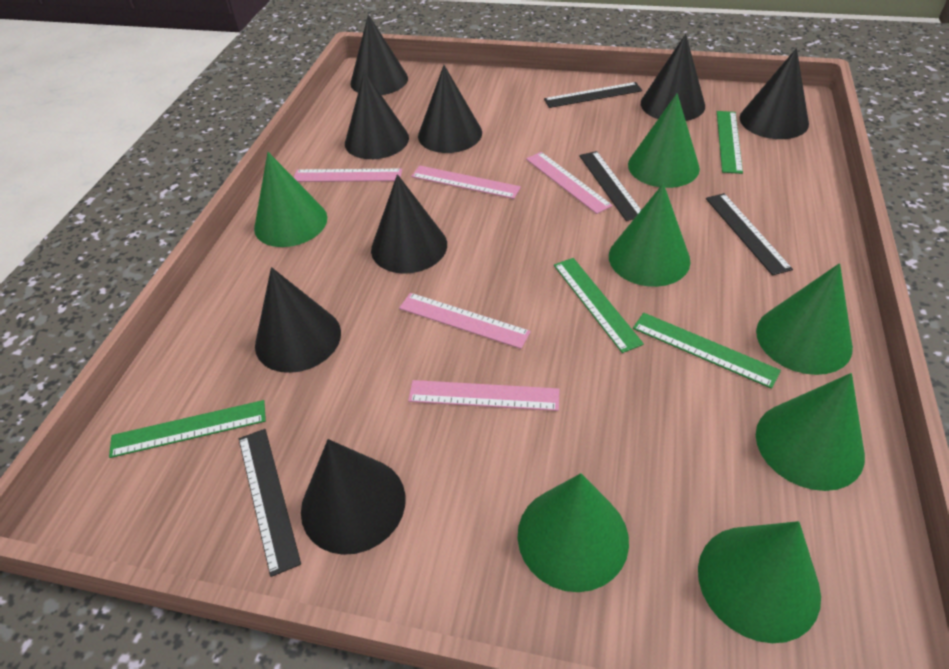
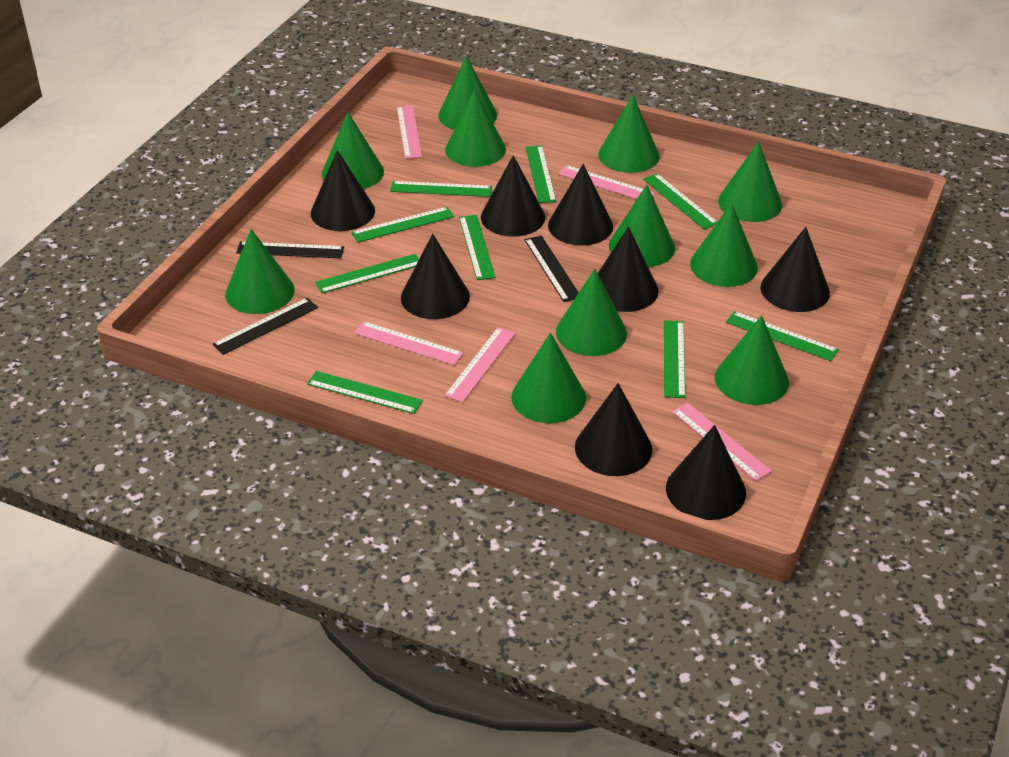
black ruler: [239,429,301,577] [544,82,642,108] [579,151,641,221] [706,193,793,276] = 4 -> [212,298,318,355] [236,241,344,258] [525,235,579,302] = 3
green cone: [254,152,327,247] [517,473,629,592] [609,183,690,287] [628,93,700,188] [698,521,821,643] [756,263,853,375] [756,373,865,491] = 7 -> [225,229,295,314] [322,112,384,189] [438,56,497,130] [445,89,506,167] [511,333,586,423] [556,269,627,356] [598,95,660,173] [609,185,675,267] [690,203,758,287] [715,315,789,405] [718,141,782,222] = 11
green ruler: [109,400,266,458] [554,258,644,353] [633,313,781,389] [717,111,743,174] = 4 -> [307,371,423,414] [315,254,419,293] [351,207,454,243] [390,181,492,197] [459,215,496,280] [526,146,556,203] [643,174,717,229] [664,320,685,398] [726,311,839,361] = 9

